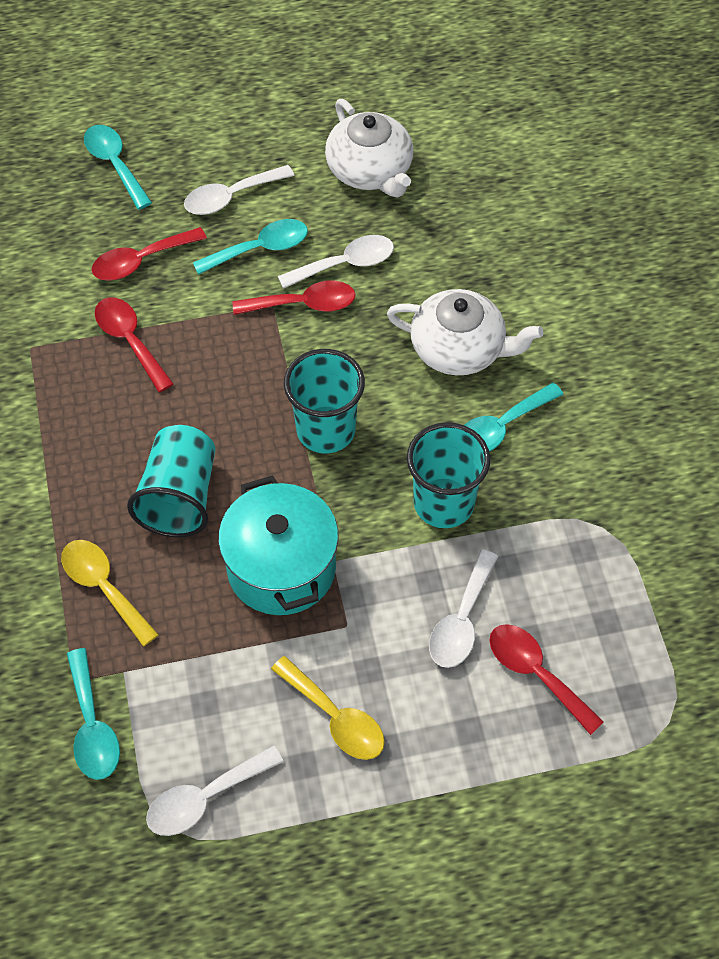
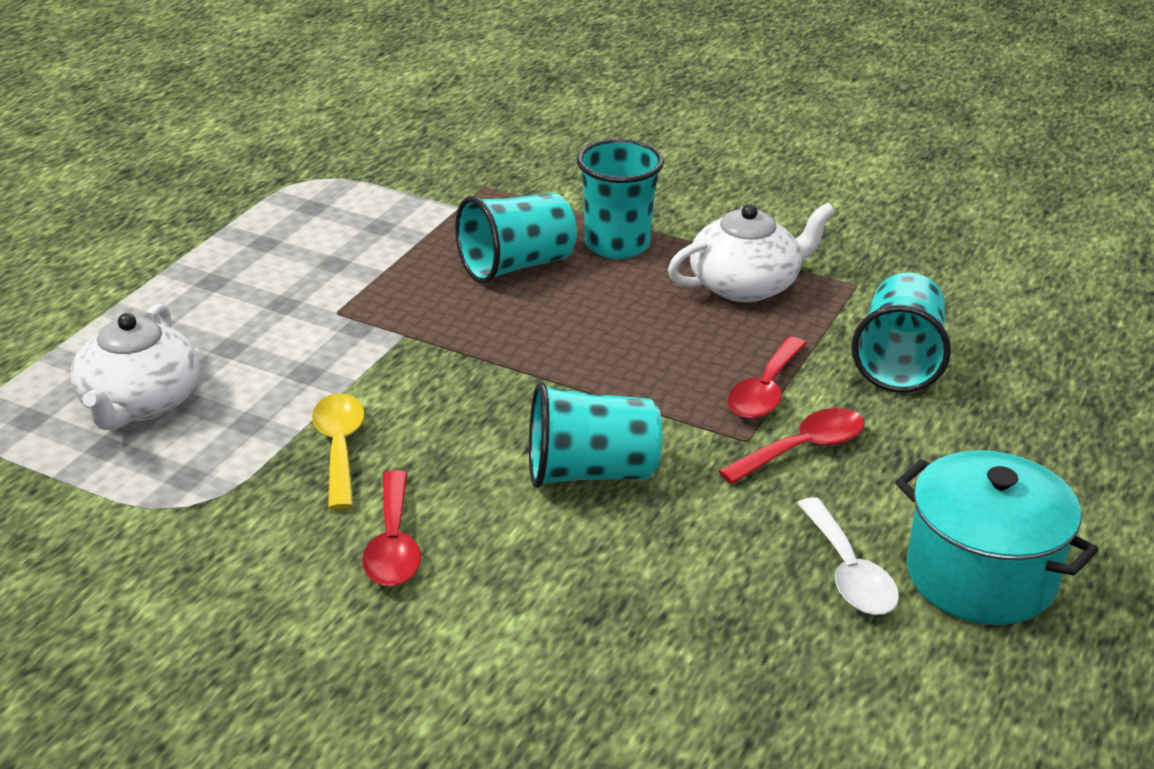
red spoon: [92,227,207,281] [95,297,174,392] [233,281,355,315] [489,624,604,735] = 4 -> [362,470,421,586] [719,408,865,484] [727,337,807,419] = 3
turquoise cup: [127,425,216,537] [284,349,365,453] [407,422,490,528] = 3 -> [455,193,577,284] [529,382,662,488] [576,139,664,259] [851,272,951,393] = 4
turquoise spoon: [67,648,120,780] [84,125,152,210] [193,219,308,275] [465,383,564,452] = 4 -> none = 0
white spoon: [146,745,284,836] [184,165,295,215] [278,235,394,289] [429,550,498,668] = 4 -> [797,497,899,615] = 1
yellow spoon: [61,540,159,647] [271,656,385,760] = 2 -> [312,393,365,510] = 1

